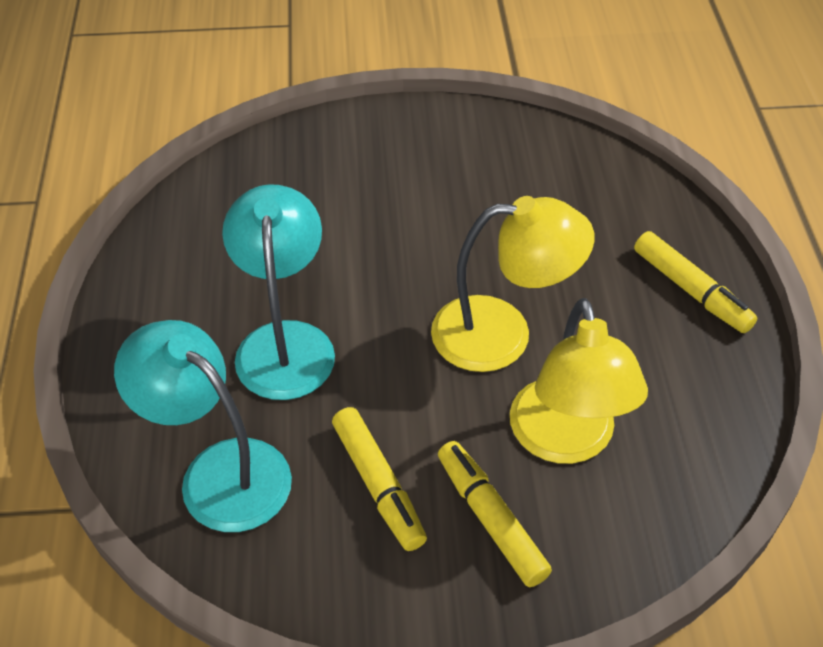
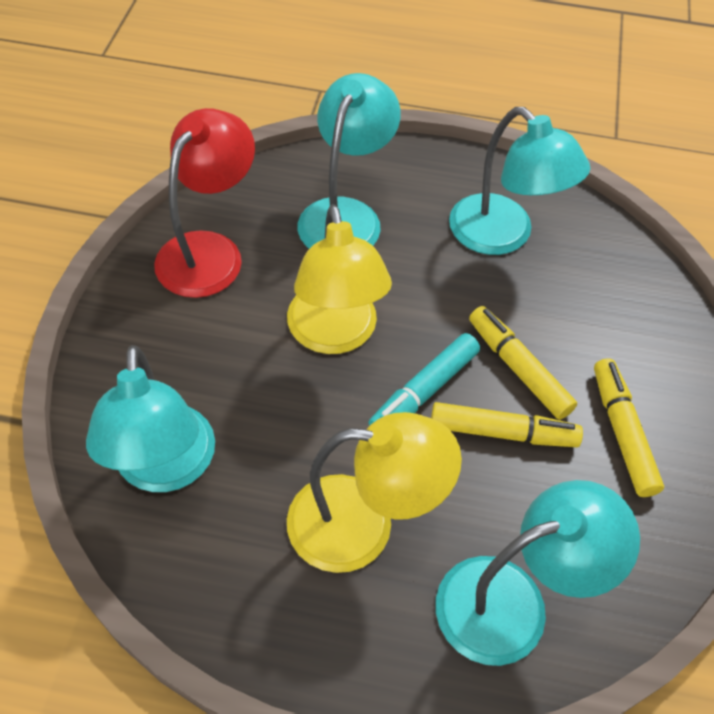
red lamp: none = 0 -> [154,108,255,298] = 1
turquoise lamp: [114,320,292,532] [222,184,335,400] = 2 -> [86,345,215,492] [298,73,401,249] [436,480,640,666] [449,107,590,255] = 4
turquoise marker: none = 0 -> [368,333,480,426] = 1

